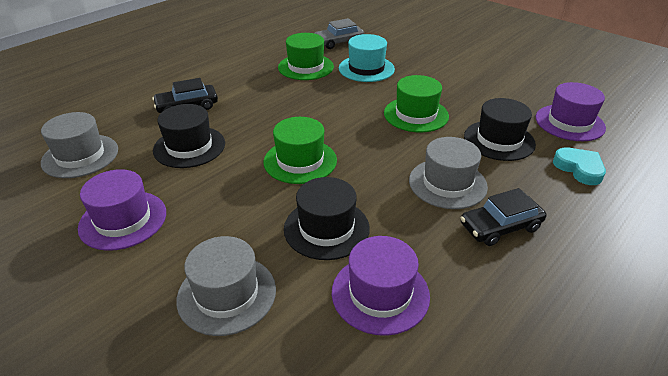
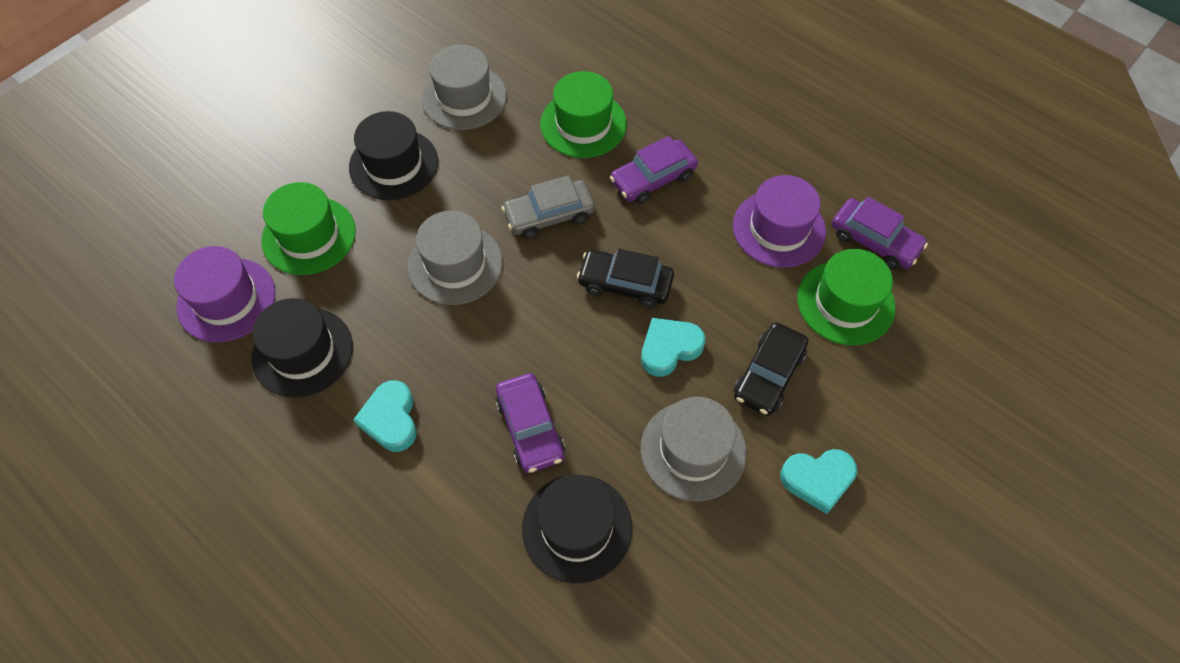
purple car: none = 0 -> [496,373,565,473] [610,136,698,204] [832,197,928,269] = 3
purple hat: [78,169,166,251] [332,236,430,336] [536,82,606,141] = 3 -> [174,246,276,342] [733,175,826,268] = 2
turquoise hat: [339,34,395,82] = 1 -> none = 0
turquoise heart: [553,147,606,185] = 1 -> [353,380,417,452] [641,318,705,377] [780,449,857,514] = 3

